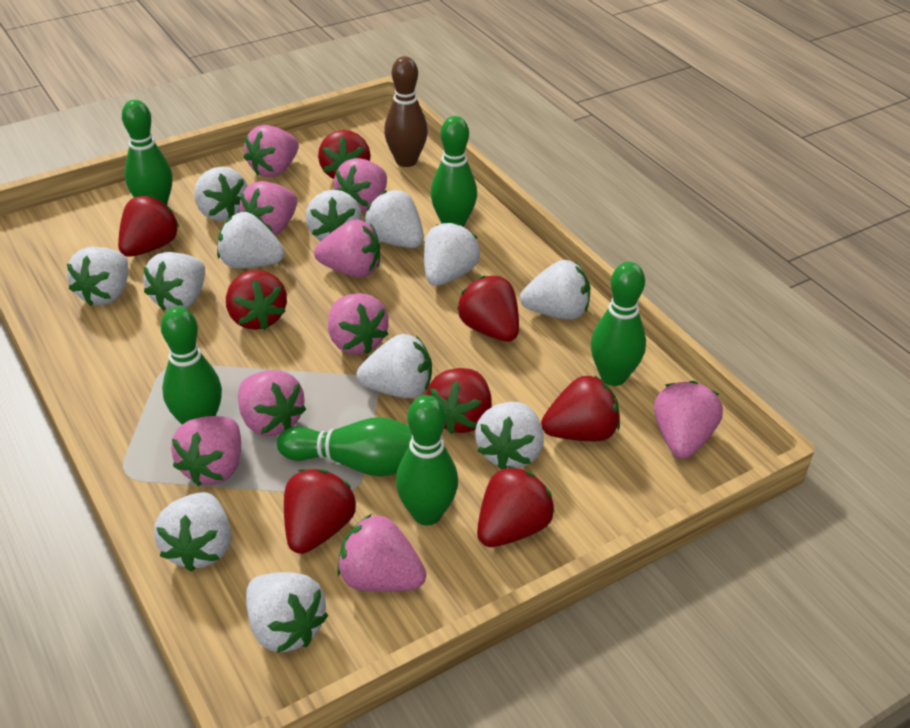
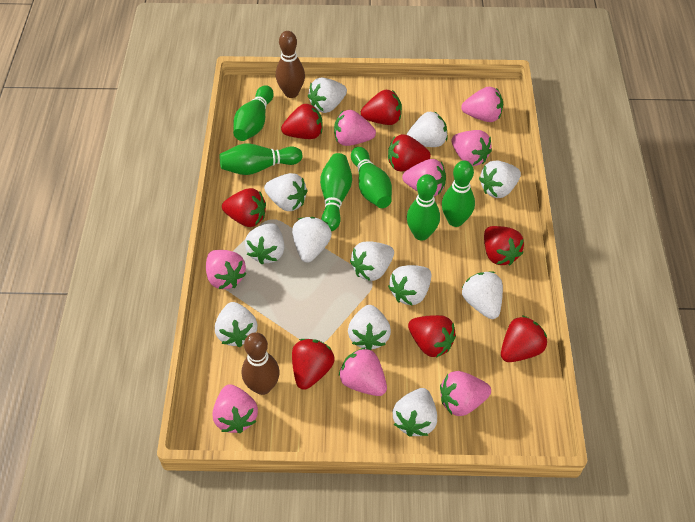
brown bowling pin: [384,56,428,167] = 1 -> [242,332,280,395] [276,31,305,98] = 2
pink strawberry: [171,416,241,486] [238,370,306,436] [240,181,297,235] [244,125,299,178] [314,219,380,278] [328,293,389,354] [334,158,387,212] [337,514,426,592] [654,381,723,459] = 9 -> [206,250,246,289] [213,384,258,433] [334,110,376,146] [339,347,387,396] [402,159,446,196] [440,371,491,416] [452,130,492,166] [461,87,503,122] = 8

